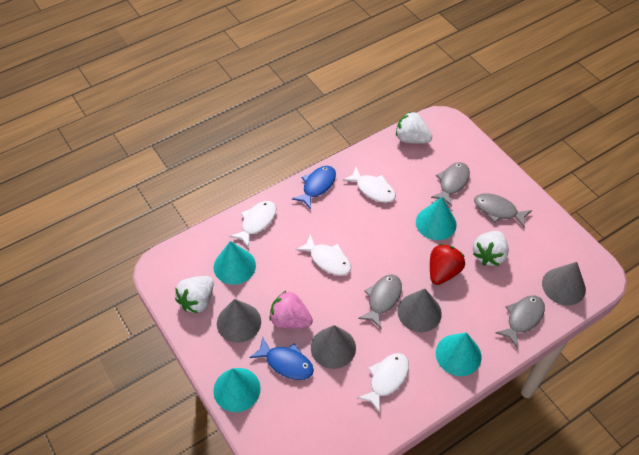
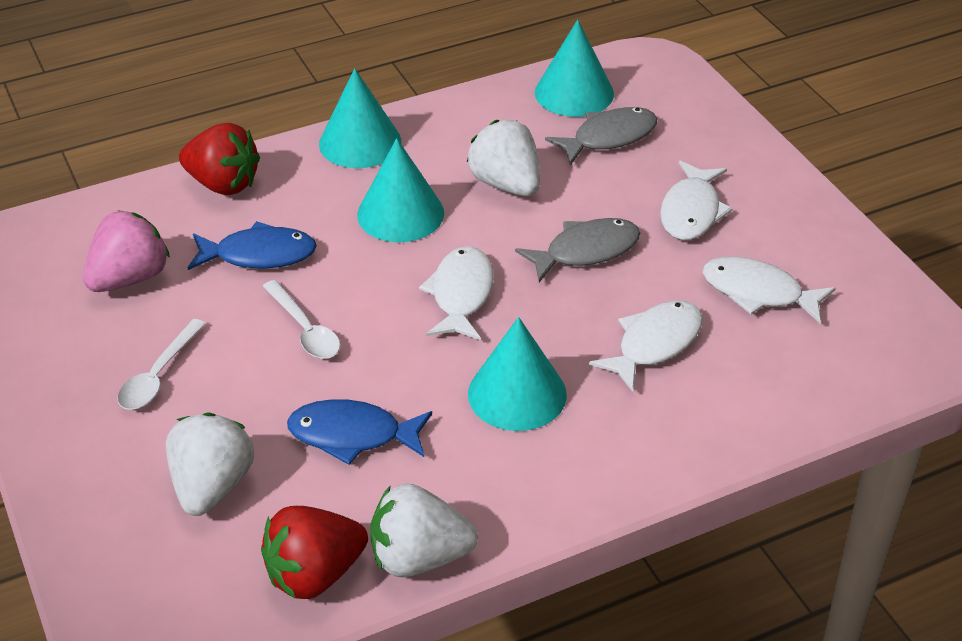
grey cone: [217,299,261,343] [311,325,356,369] [397,289,442,332] [542,262,586,305] = 4 -> none = 0
grey fish: [358,274,402,329] [431,162,470,207] [474,193,532,228] [495,296,545,348] = 4 -> [515,218,640,282] [545,107,657,165] = 2
red strawberry: [430,244,465,285] = 1 -> [179,123,260,195] [261,506,368,599] = 2
white spoon: none = 0 -> [118,319,206,410] [263,280,340,359] = 2

